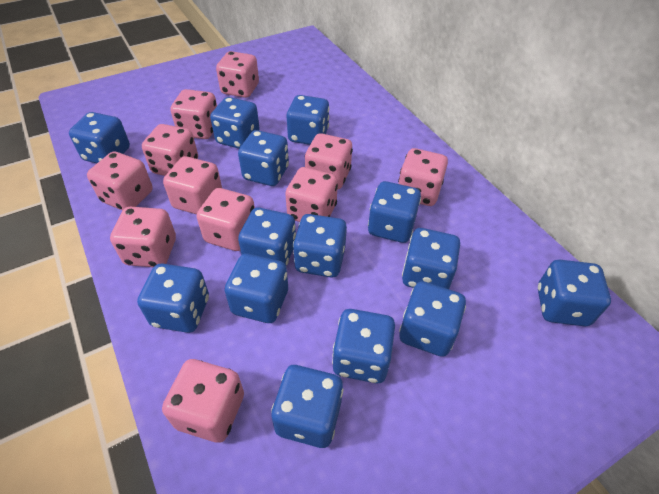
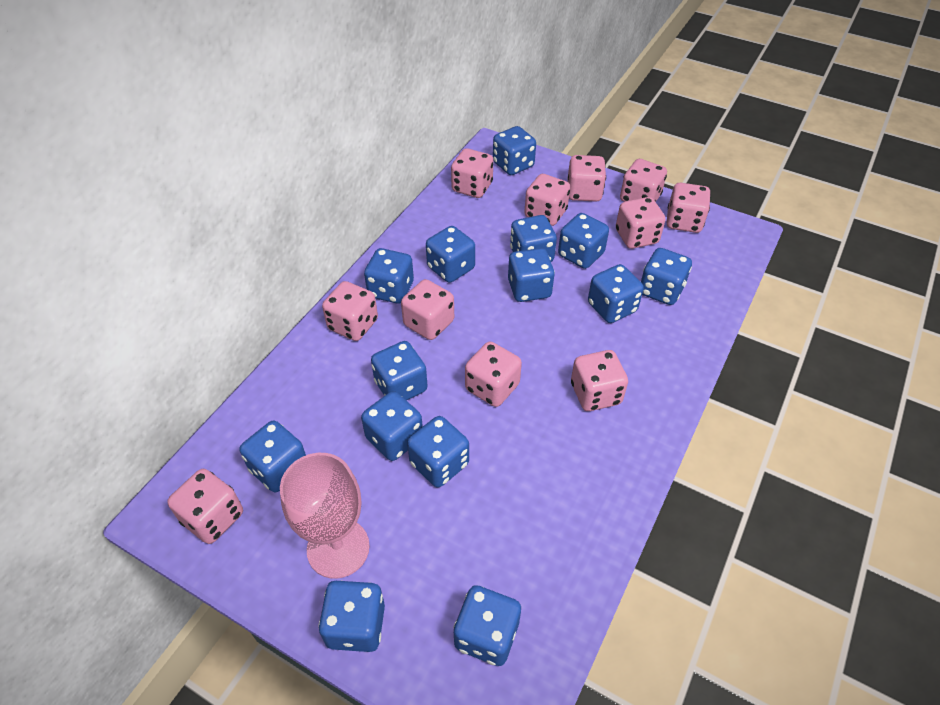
pink goblet: none = 0 -> [280,453,369,579] = 1

